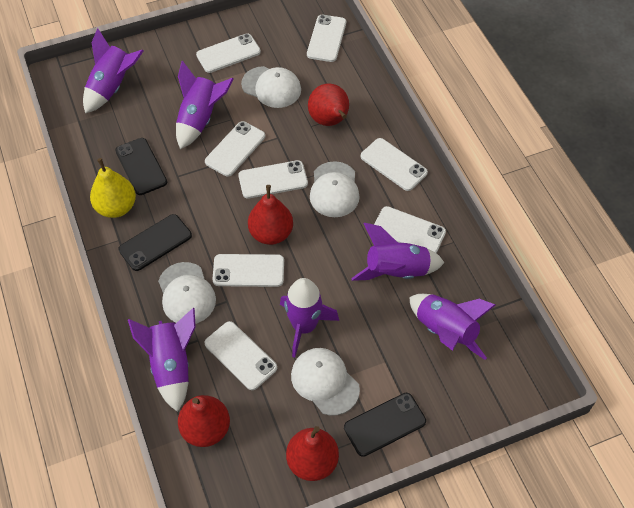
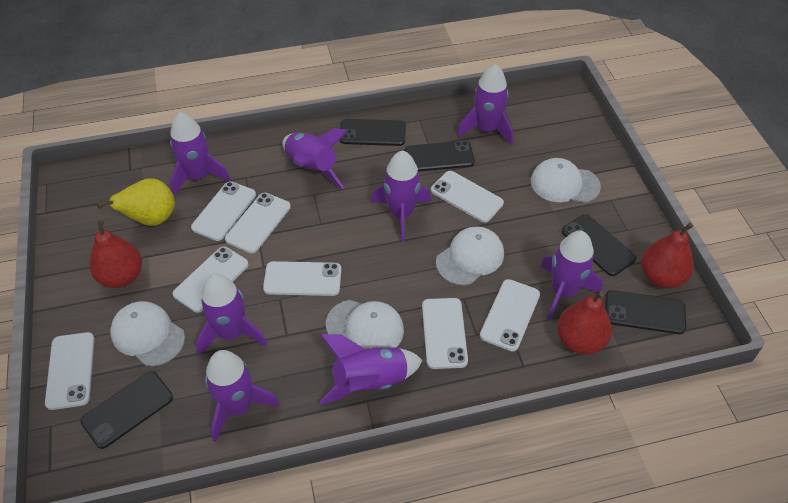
black phone: [115,138,167,195] [119,214,192,271] [344,393,426,457] = 3 -> [81,371,173,449] [340,119,406,146] [405,141,475,172] [562,214,636,276] [605,290,686,334] = 5
purple rocket: [83,28,143,113] [128,308,196,412] [176,61,234,149] [280,278,339,358] [351,223,444,281] [409,294,496,360] = 6 -> [170,112,231,196] [196,274,267,356] [205,350,280,442] [283,128,348,189] [319,334,423,405] [371,150,431,241] [457,64,513,145] [540,231,603,320] = 8
red pear: [178,395,230,447] [248,185,293,245] [286,426,339,481] [308,83,349,126] = 4 -> [89,219,142,288] [557,291,612,354] [641,223,694,288] = 3

